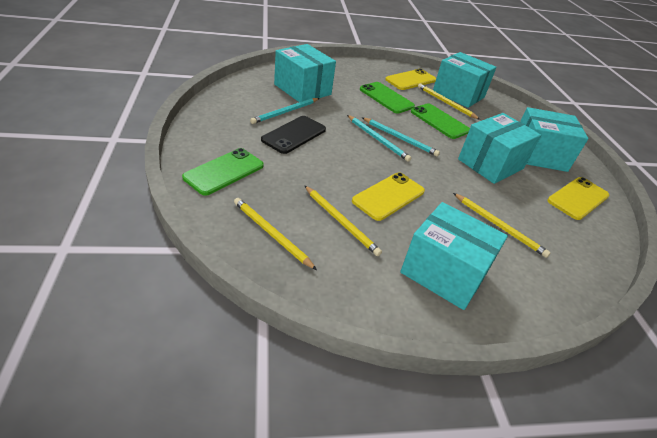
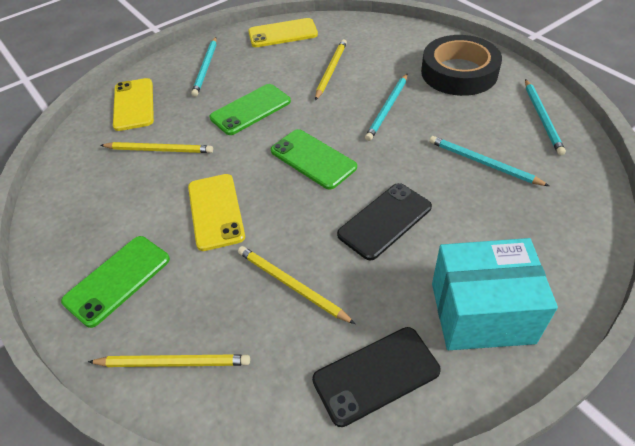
black phone: [261,116,326,154] = 1 -> [312,327,441,427] [337,183,432,261] = 2
black tape: none = 0 -> [421,35,502,96] = 1
turquoise box: [274,44,336,102] [400,202,508,310] [433,52,497,108] [458,113,541,184] [520,107,588,172] = 5 -> [432,238,558,350] = 1
turquoise pencil: [250,98,319,124] [347,115,411,162] [362,117,440,156] = 3 -> [191,37,217,97] [365,73,408,141] [429,136,549,186] [525,79,566,155] = 4

